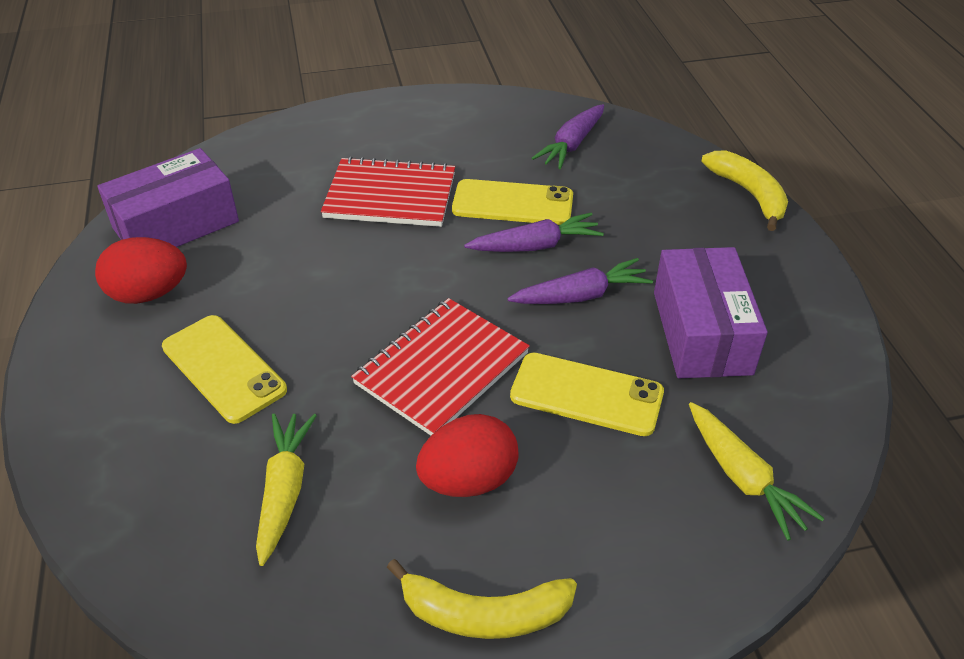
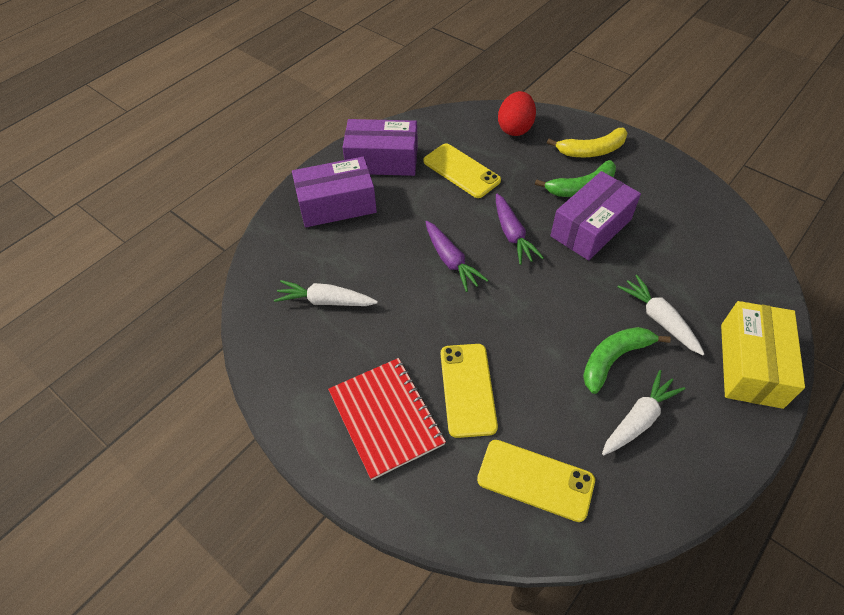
green banana: none = 0 -> [535,160,616,197] [583,327,671,394] = 2
purple box: [97,148,239,247] [654,247,768,378] = 2 -> [292,157,377,227] [343,119,418,176] [550,171,641,260] = 3
purple carrot: [464,213,604,252] [508,258,653,304] [532,104,604,169] = 3 -> [426,221,488,292] [496,193,544,265] = 2
red egg: [95,237,187,304] [416,414,519,497] = 2 -> [498,91,536,136] = 1
red notebook: [321,156,455,227] [351,298,530,436] = 2 -> [328,358,446,480] = 1
white carrot: none = 0 -> [274,280,378,306] [602,370,685,455] [618,275,704,355] = 3
yellow banana: [387,559,577,639] [701,151,788,231] = 2 -> [547,128,628,157] = 1
yellow box: none = 0 -> [721,301,805,409] = 1
yellow carrot: [256,414,317,566] [689,402,825,541] = 2 -> none = 0

